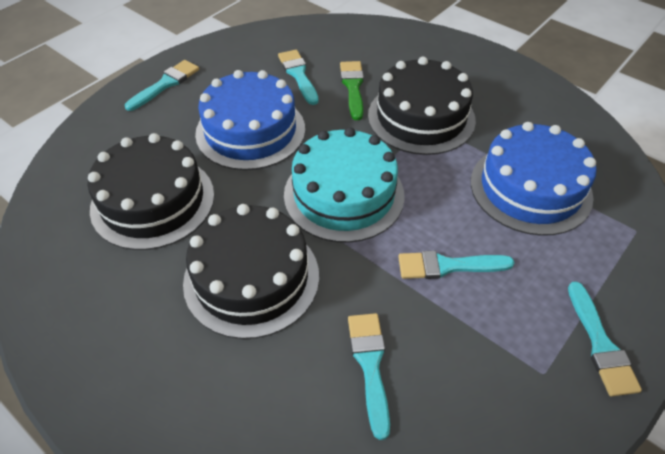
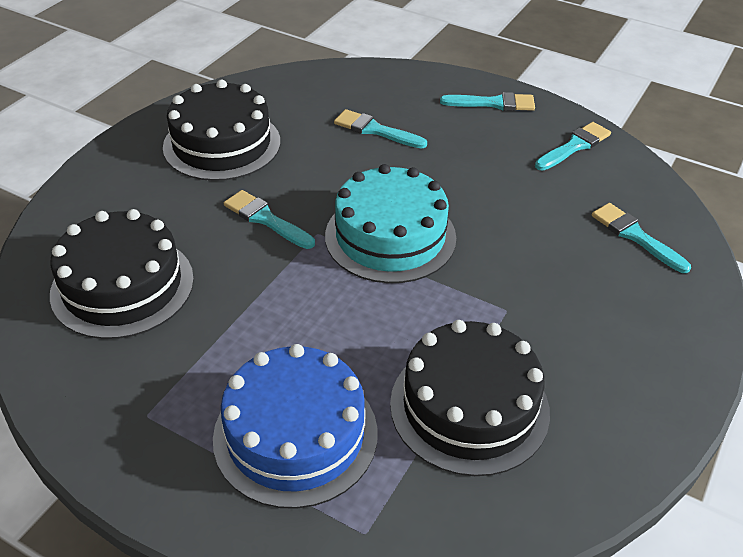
blue cake: [195,70,305,170] [471,122,597,236] = 2 -> [213,344,378,509] = 1
green brush: [340,61,364,120] = 1 -> none = 0

